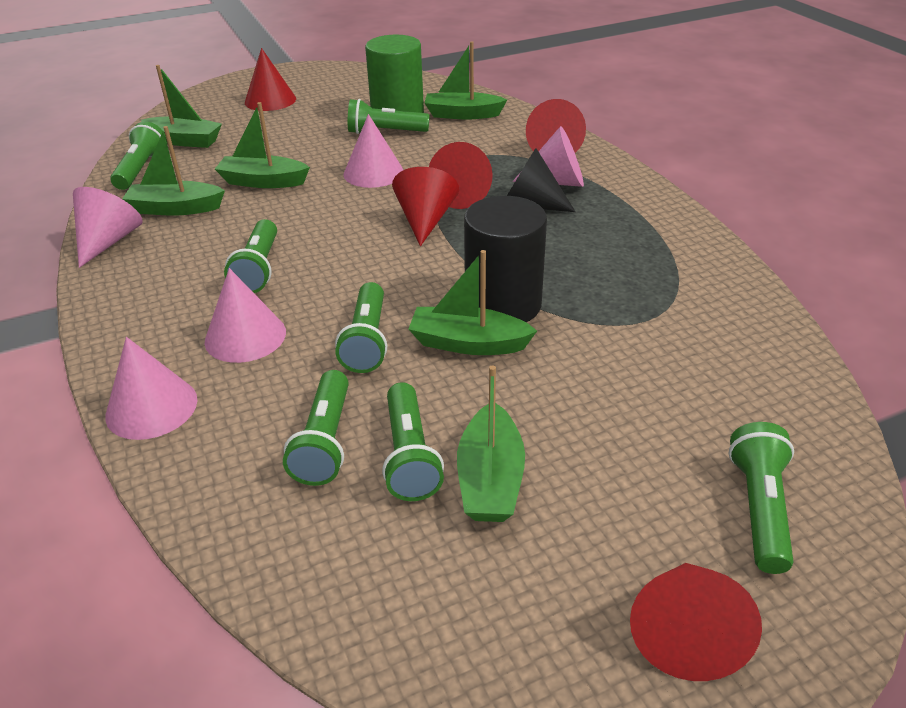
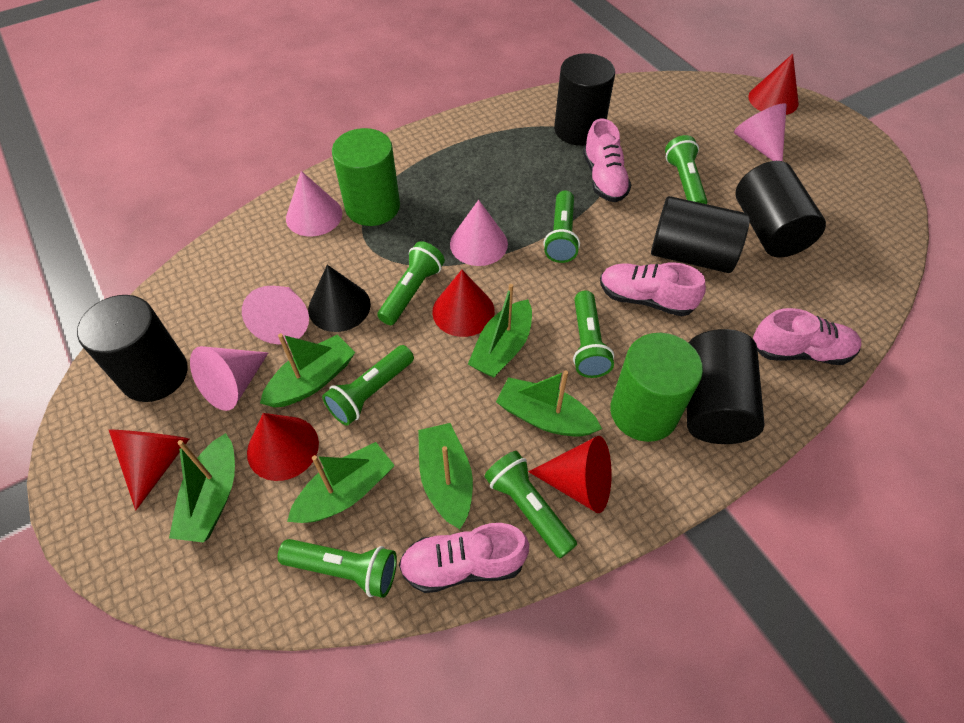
black cylinder: [464,196,547,322] = 1 -> [77,295,188,402] [554,53,615,146] [651,196,750,273] [687,329,765,444] [735,161,826,257] = 5
green cylinder: [365,35,424,113] = 1 -> [332,128,400,226] [610,333,703,442] = 2
pink shoe: none = 0 -> [399,523,529,593] [583,118,631,202] [600,262,706,316] [753,308,861,365] = 4

